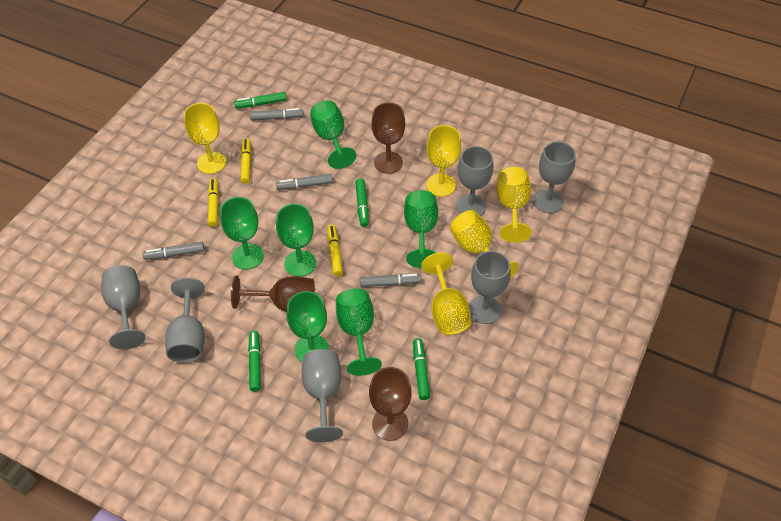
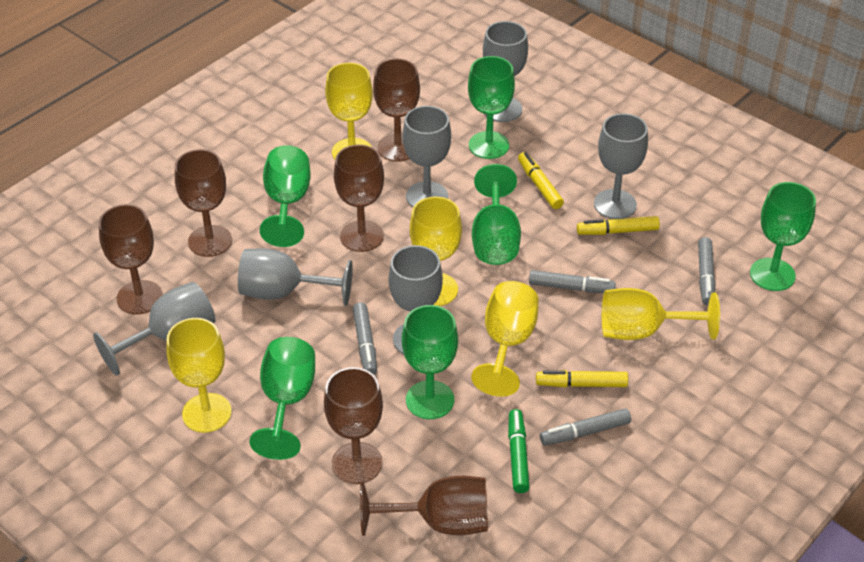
brown goblet: [231,276,315,312] [369,367,411,441] [372,103,405,174] = 3 -> [99,204,163,314] [175,149,232,257] [324,367,383,484] [334,145,384,252] [360,476,488,536] [373,59,420,162] = 6
green marker: [234,92,287,108] [248,331,261,392] [356,178,369,227] [413,338,430,400] = 4 -> [508,409,530,493] = 1

